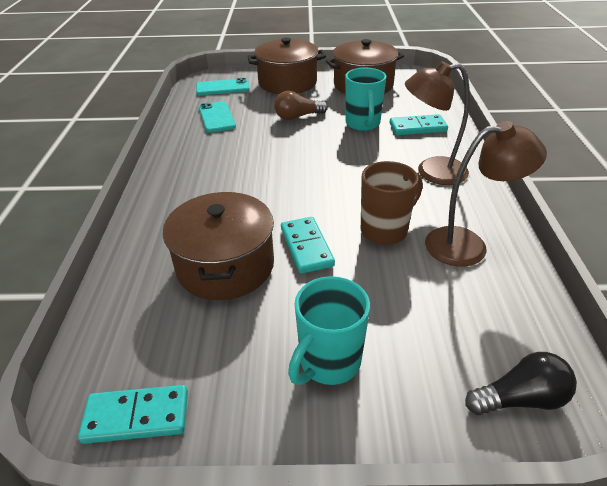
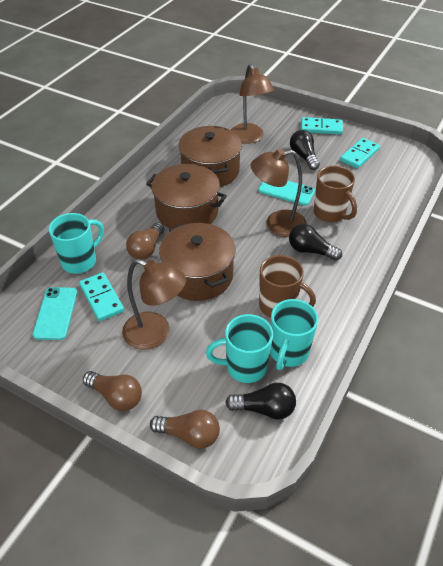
black light bulb: [465,352,577,415] = 1 -> [225,383,296,420] [289,224,342,261] [290,130,320,170] = 3
brown lamp: [405,61,470,185] [425,121,547,267] = 2 -> [122,259,186,350] [231,64,274,144] [250,149,307,237] = 3
brown light bulb: [274,91,328,120] = 1 -> [83,371,142,411] [126,222,164,260] [150,410,220,449] = 3
brown mug: [361,161,422,245] = 1 -> [259,255,316,318] [314,166,357,223] = 2
turquoise mug: [288,276,370,385] [345,68,386,131] = 2 -> [49,213,104,274] [206,314,273,383] [270,299,318,370] = 3

